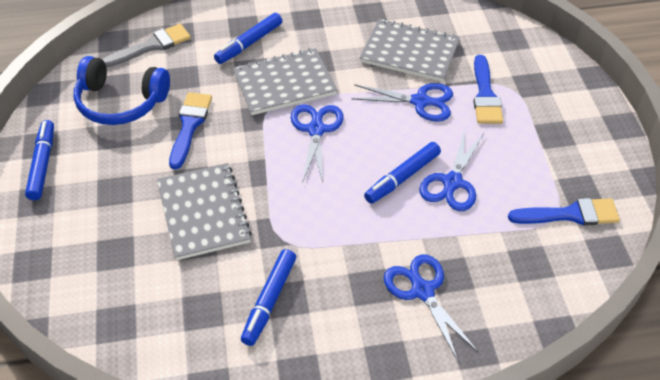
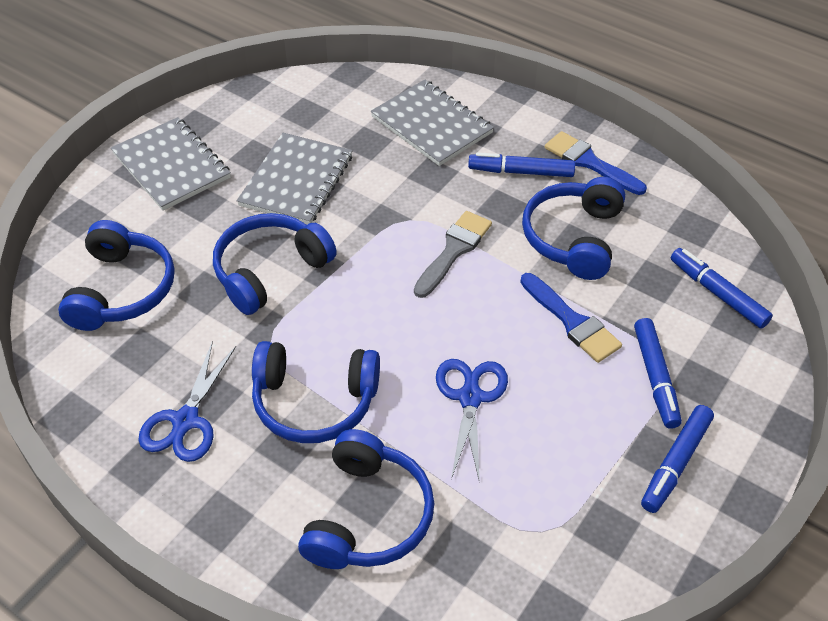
blue brush: [169,92,212,169] [474,55,503,124] [508,198,620,226] = 3 -> [520,273,622,363] [545,131,647,195] = 2
blue headphones: [74,56,170,125] = 1 -> [58,220,175,331] [213,213,337,315] [252,341,380,443] [298,429,434,569] [522,177,625,280] = 5
blue scissors: [291,104,344,183] [351,83,453,122] [384,254,478,361] [419,130,484,211] = 4 -> [138,341,236,462] [436,359,508,483] = 2

